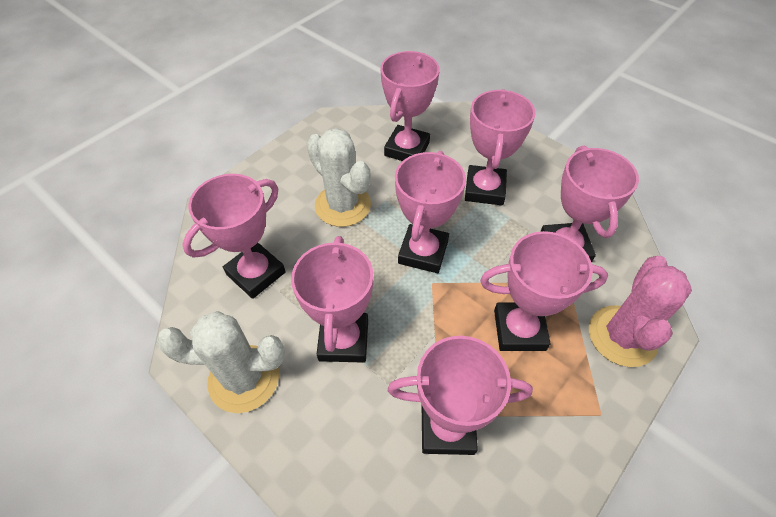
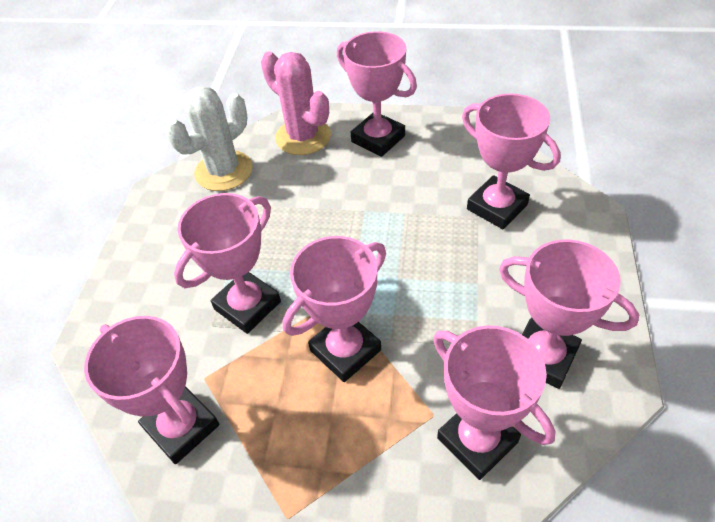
pink trophy: [183,174,286,299] [291,236,373,363] [380,51,440,161] [388,336,533,455] [395,151,466,273] [465,89,536,205] [480,231,608,351] [540,146,639,263] = 8 -> [84,316,219,464] [174,193,281,334] [283,236,386,382] [337,31,417,157] [433,325,556,480] [462,93,561,229] [499,239,639,389] = 7
white cactus: [156,311,285,413] [307,128,371,227] = 2 -> [166,86,253,191] = 1

